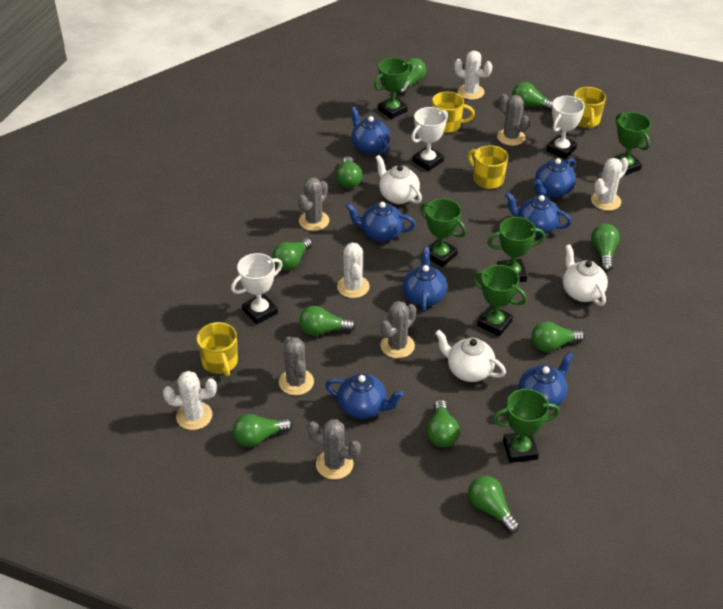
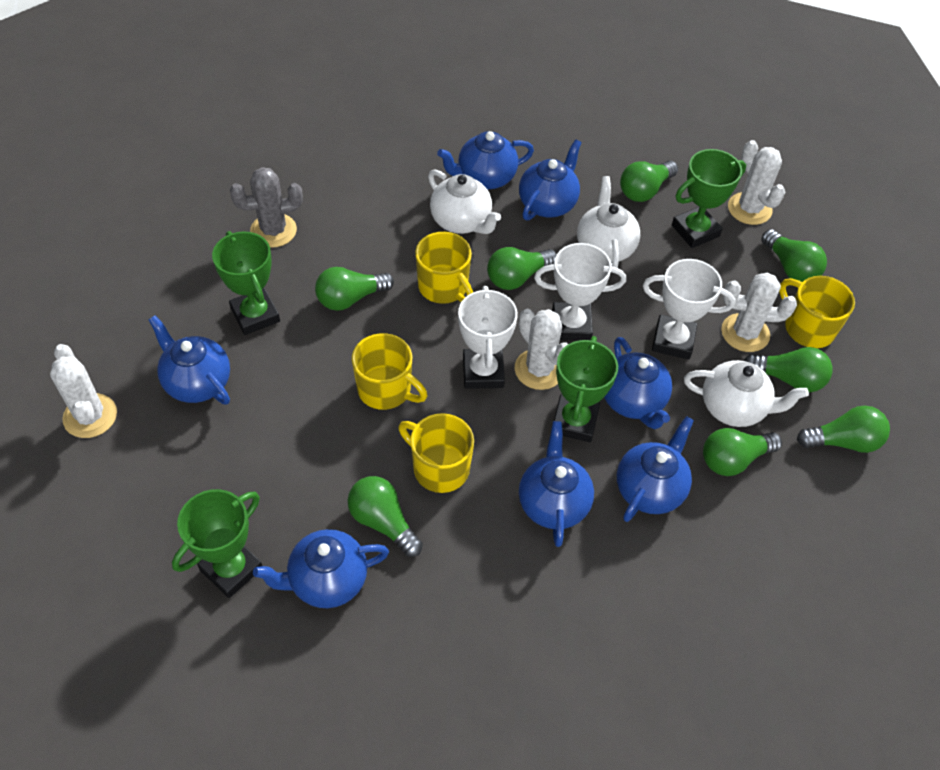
green light bulb: [233,414,293,447] [272,237,312,271] [299,306,356,336] [336,156,362,189] [398,58,426,95] [426,400,460,447] [468,476,520,533] [512,82,553,111] [531,322,585,352] [591,224,620,272] = 10 -> [315,267,394,311] [348,476,423,557] [487,247,557,290] [620,161,678,202] [703,428,782,476] [744,347,832,392] [761,229,827,282] [797,406,890,453] = 8
green trophy: [374,58,413,119] [420,198,466,267] [472,265,527,336] [487,217,545,282] [492,389,560,463] [612,112,651,176] = 6 -> [172,489,262,598] [212,231,280,335] [554,336,618,442] [672,149,746,248] = 4
grey cactus: [279,337,314,395] [298,177,329,231] [307,419,361,479] [380,301,416,358] [497,94,530,146] = 5 -> [230,167,303,248] = 1

